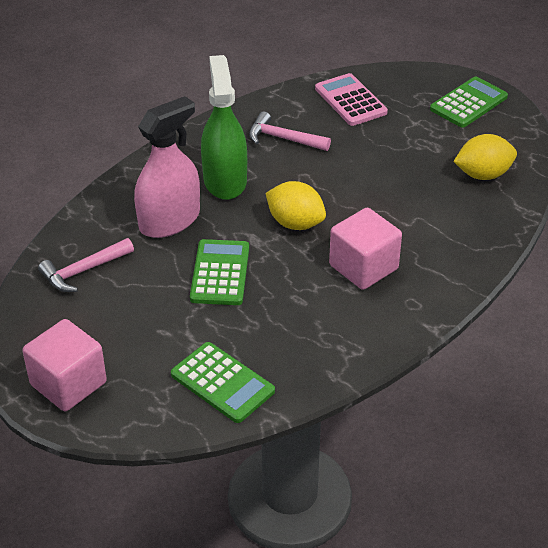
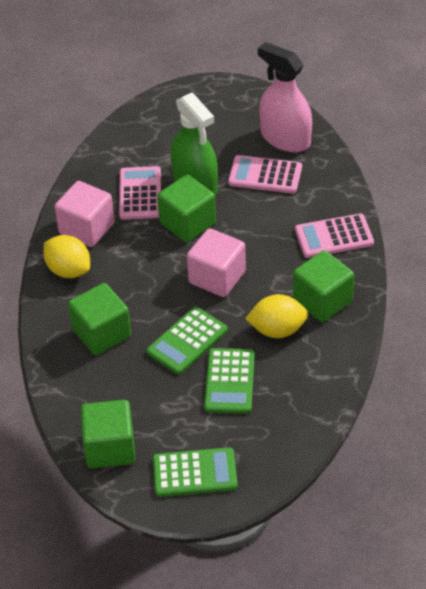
green cube: none = 0 -> [68,283,131,355] [81,400,135,468] [157,175,216,242] [293,250,354,322] = 4
pink calculator: [315,73,388,126] = 1 -> [119,166,161,220] [228,155,302,194] [295,214,374,258] = 3
pink hammer: [38,238,134,292] [249,111,331,151] = 2 -> none = 0

